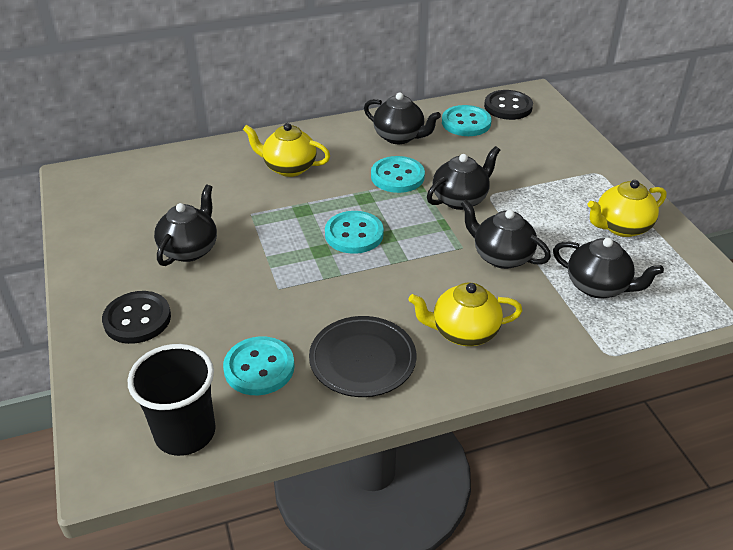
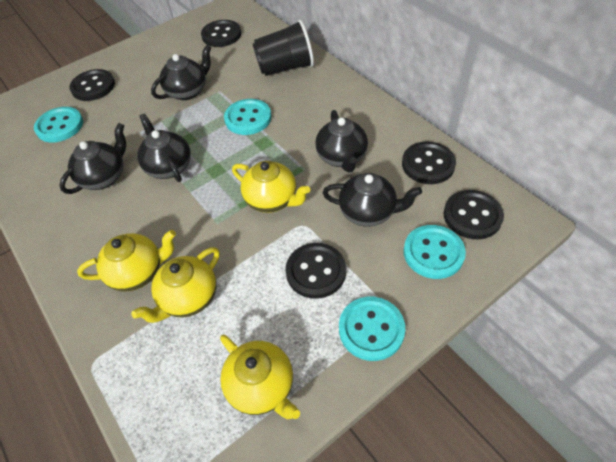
black button: [102,291,171,344] [484,90,533,120] = 2 -> [69,69,115,101] [201,20,241,47] [285,243,346,299] [402,142,456,184] [444,190,504,239] = 5
black plate: [309,316,416,397] = 1 -> none = 0
yellow teapot: [243,123,330,177] [408,282,522,346] [588,180,666,237] = 3 -> [77,230,176,291] [131,247,220,323] [220,334,300,419] [232,161,310,213] = 4

